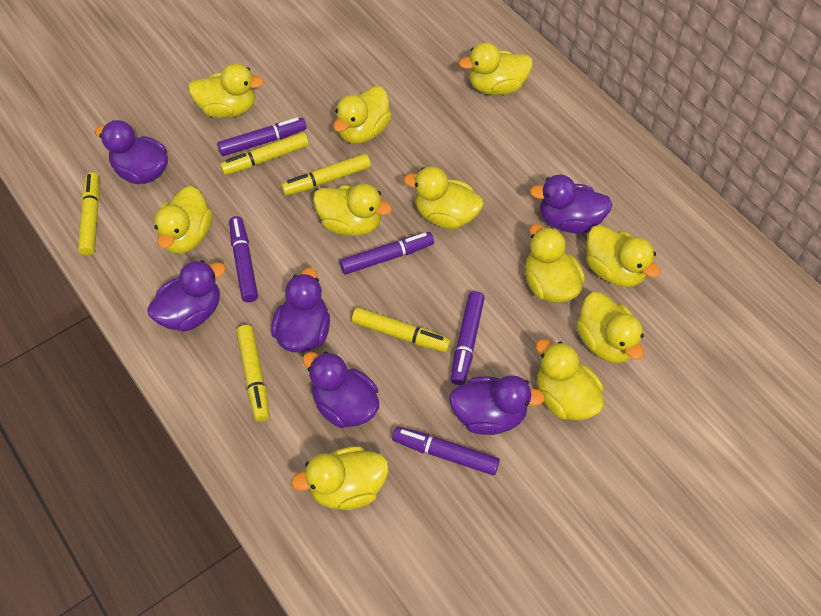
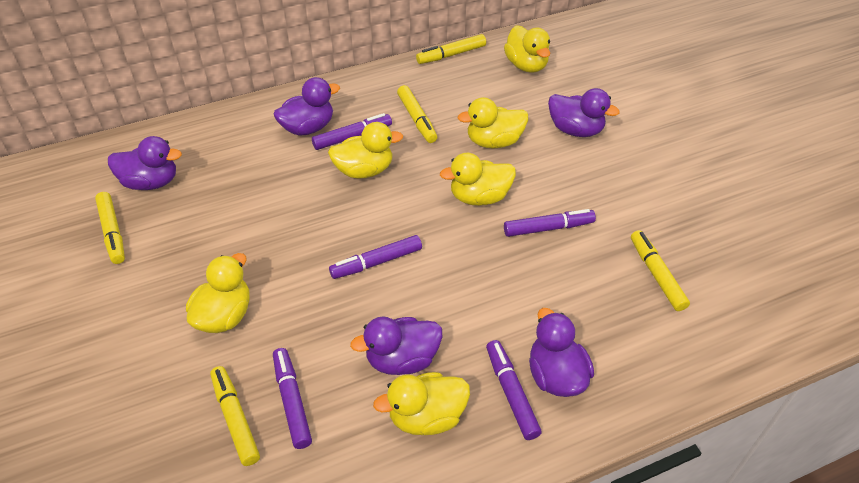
purple duck: [95,120,168,184] [147,260,226,332] [271,268,330,353] [302,351,379,428] [449,375,545,435] [530,175,613,234] = 6 -> [108,136,182,190] [274,77,340,136] [350,317,442,375] [529,308,594,397] [548,88,620,137] = 5
yellow duck: [154,186,212,254] [188,63,264,118] [291,446,389,510] [313,184,392,236] [333,86,392,144] [404,166,484,229] [459,42,533,95] [525,224,585,303] [536,339,604,421] [576,292,644,364] [586,225,661,287] = 11 -> [186,253,250,333] [328,122,403,179] [373,372,470,435] [440,153,516,206] [457,97,528,148] [504,25,550,73] = 6

